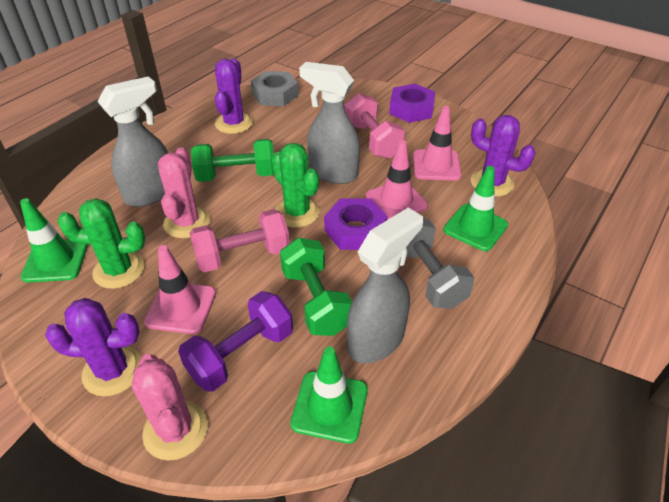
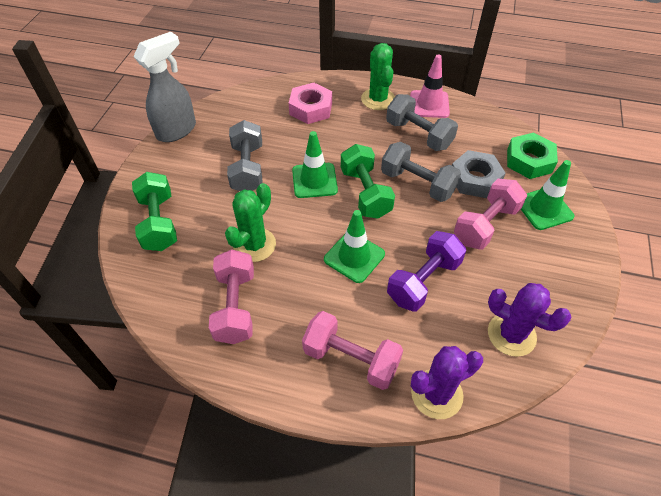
green nut: none = 0 -> [507,133,558,179] = 1
grey dumbbell: [406,218,475,309] = 1 -> [227,120,262,191] [381,142,461,202] [386,94,458,151] = 3
grey spray bottle: [97,76,168,207] [299,62,360,184] [347,208,423,363] = 3 -> [133,32,196,142] = 1
pink cactus: [132,354,208,461] [158,148,210,238] = 2 -> none = 0
pink dumbbell: [190,209,290,272] [345,93,405,159] = 2 -> [209,249,254,344] [302,311,403,390] [454,179,527,250] = 3
pink nut: none = 0 -> [289,83,332,124] = 1
pink traffic cone: [144,245,216,334] [366,140,428,219] [413,106,462,181] = 3 -> [410,54,450,118] = 1
purple cactus: [45,298,142,396] [215,58,253,134] [471,115,535,197] = 3 -> [411,346,483,419] [488,283,571,357] = 2
purple nut: [324,198,388,250] [389,84,435,123] = 2 -> none = 0

